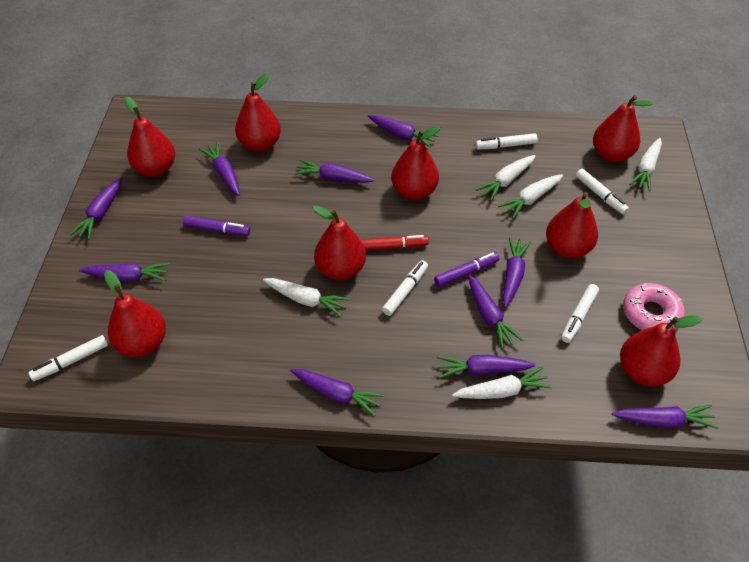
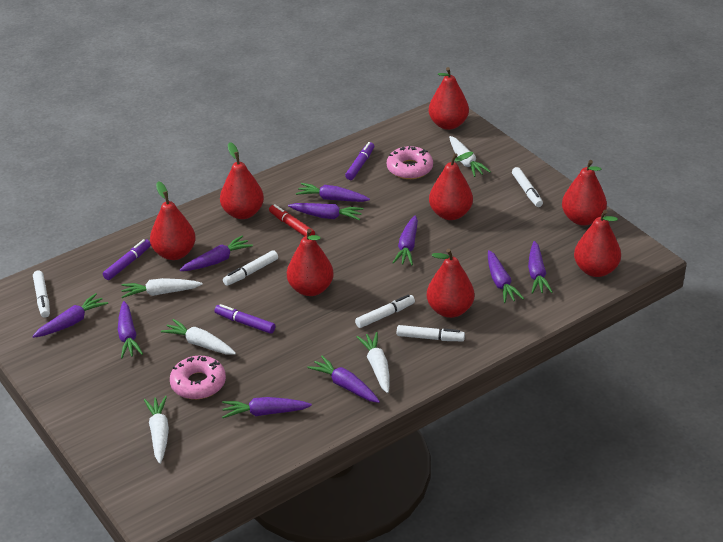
pink donut: [623,283,685,330] = 1 -> [170,356,226,399] [387,146,433,179] = 2
purple marker: [183,215,250,236] [434,252,499,287] = 2 -> [103,239,151,280] [214,304,275,334] [345,142,374,180] = 3

